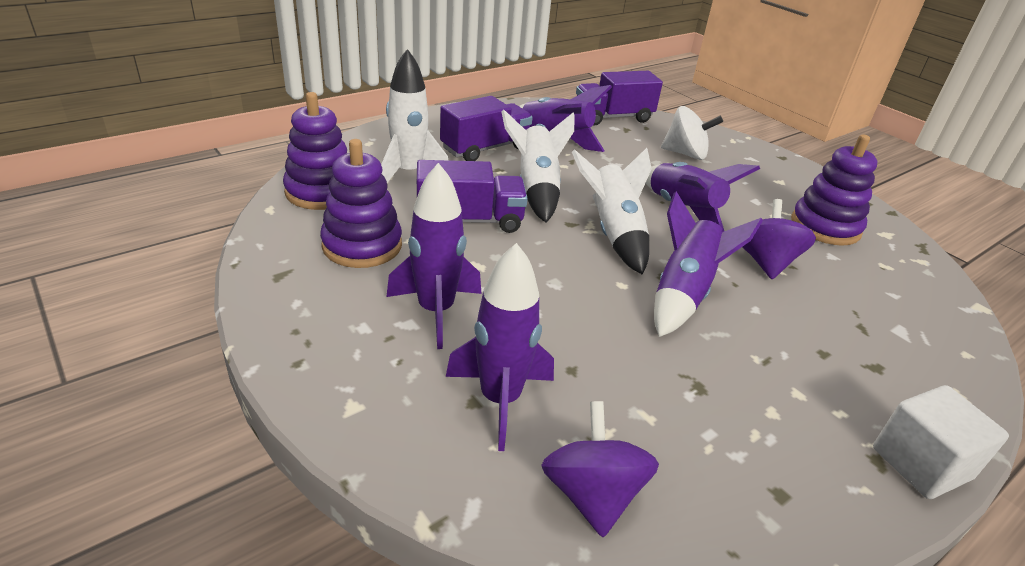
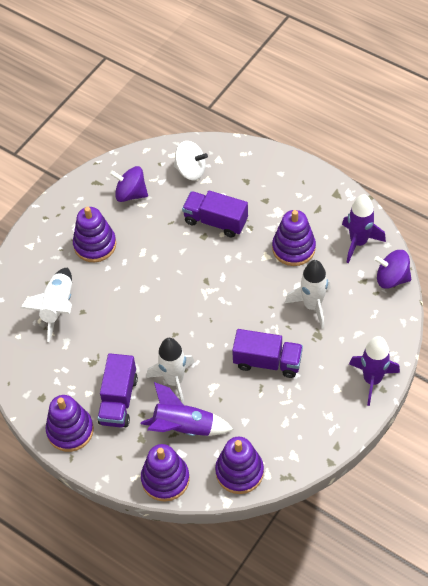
purple rocket: [386,163,482,349] [446,243,554,451] [519,85,612,152] [646,162,760,230] [654,191,763,337] = 5 -> [141,382,233,436] [342,194,386,263] [349,336,400,406] = 3
purple stacking toy: [283,92,347,210] [320,139,402,268] [791,135,878,246] = 3 -> [45,395,94,452] [73,207,116,262] [141,444,190,502] [215,437,264,494] [272,210,316,266] = 5
white cube: [873,385,1009,499] = 1 -> none = 0

